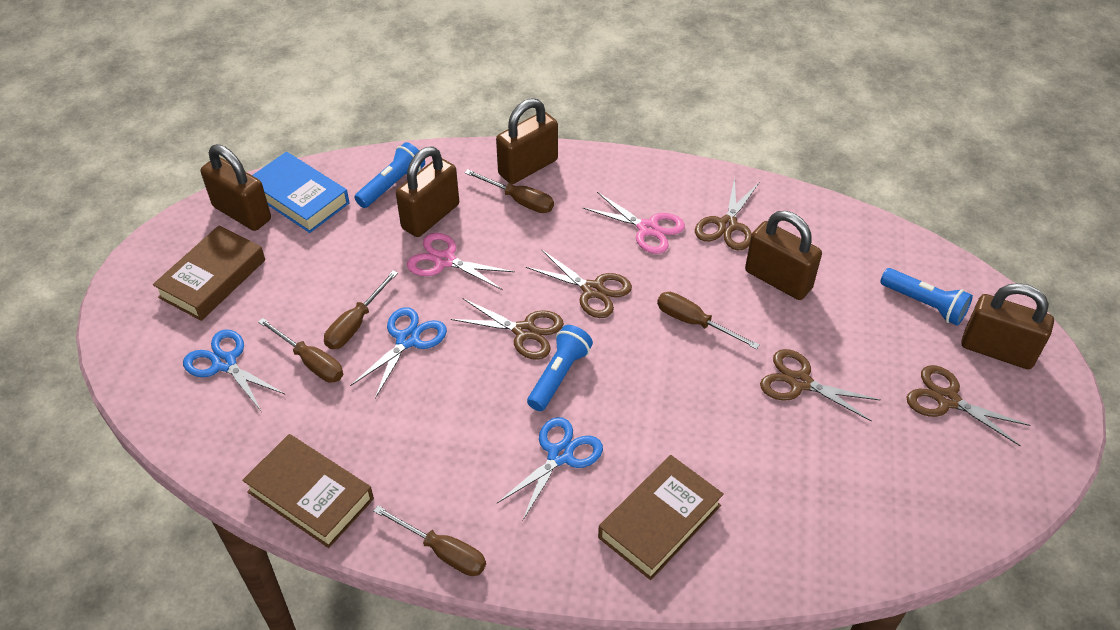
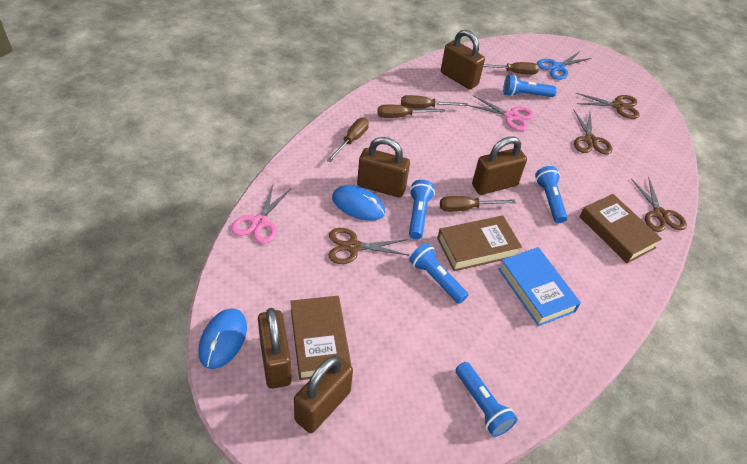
blue flashlight: [354,142,425,208] [527,325,593,411] [880,268,973,326] = 3 -> [409,180,435,239] [409,243,468,304] [456,362,517,437] [503,75,557,97] [535,166,567,223] = 5
blue mouse: none = 0 -> [199,308,247,369] [332,185,385,221] = 2
blue scissors: [183,329,286,412] [350,307,447,398] [497,417,603,521] = 3 -> [537,51,592,80] = 1
brown scissors: [451,298,564,360] [526,249,632,318] [695,177,759,250] [760,349,880,422] [907,365,1030,446] = 5 -> [329,228,409,264] [573,110,612,154] [576,93,640,119] [631,177,687,232] = 4

